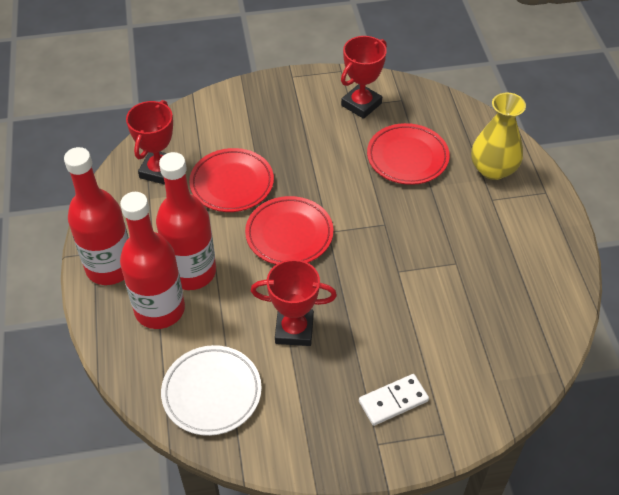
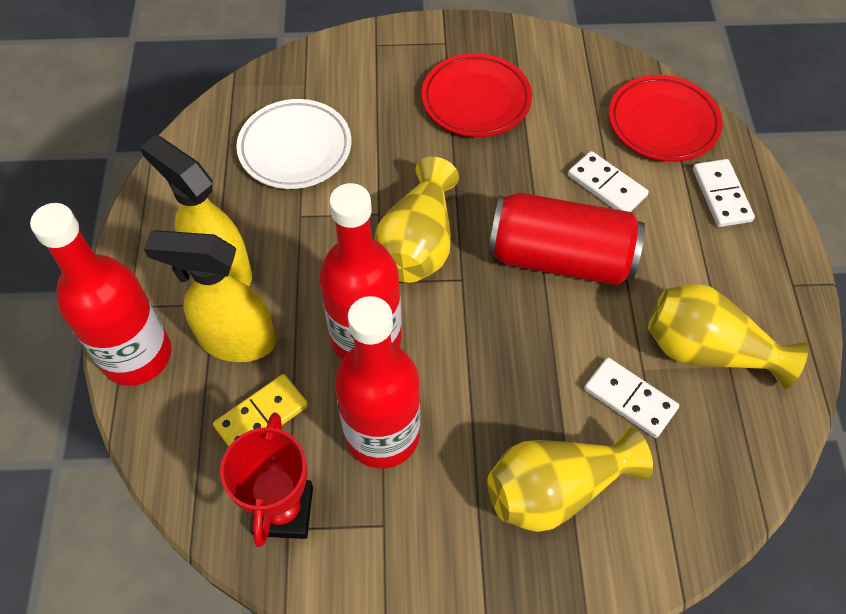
red can: none = 0 -> [488,193,645,285] = 1
red plate: [189,148,274,212] [245,196,333,265] [367,123,450,185] = 3 -> [422,53,532,137] [609,75,723,162] = 2
red trophy: [126,100,173,185] [251,259,337,346] [341,36,387,119] = 3 -> [220,413,313,547] = 1
white domino: [359,374,429,426] = 1 -> [568,151,649,212] [584,357,679,438] [693,159,755,227] = 3
yellow domino: none = 0 -> [213,374,308,447] = 1
yellow spray bottle: none = 0 -> [140,135,252,286] [144,230,276,362] = 2
yellow vase: [471,92,526,180] = 1 -> [374,157,459,283] [487,427,653,532] [648,283,808,389] = 3

